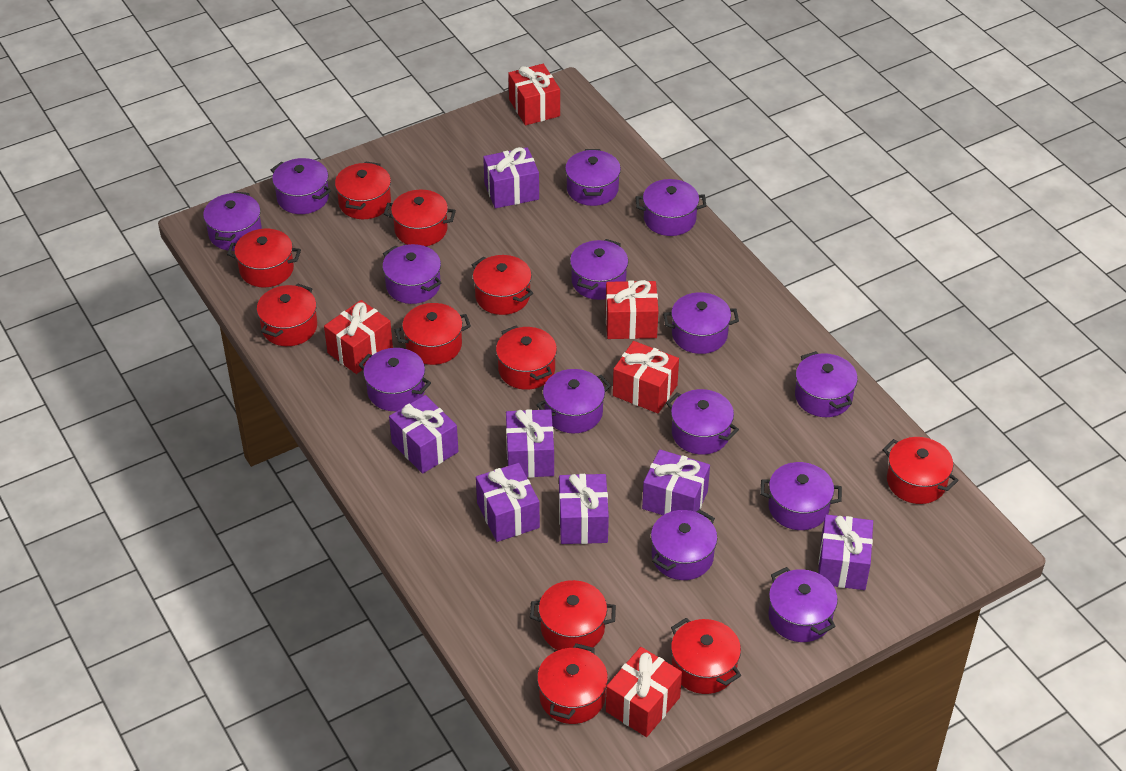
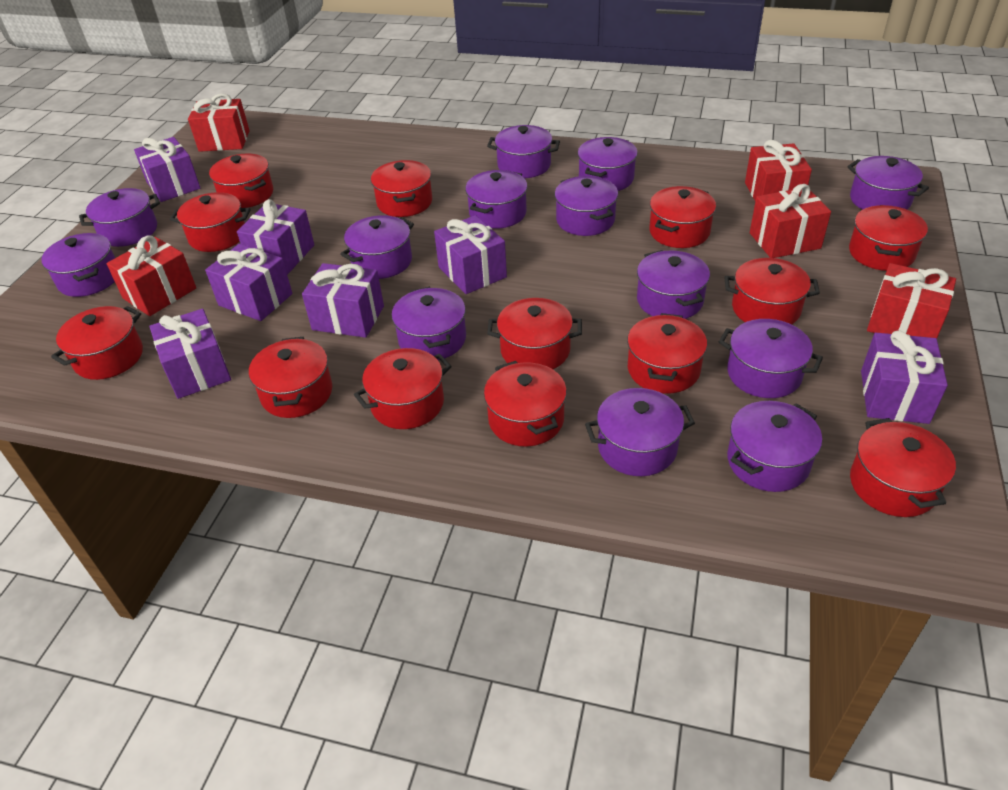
purple pot: [203,191,262,251] [271,158,331,214] [358,348,431,411] [382,244,441,304] [537,369,611,433] [565,149,621,206] [570,239,628,300] [635,179,706,236] [651,509,718,580] [663,292,739,354] [666,389,739,455] [760,462,842,530] [768,567,838,642] [795,351,858,417] = 14 -> [41,233,115,297] [79,188,160,247] [340,215,414,279] [391,287,466,360] [465,170,528,229] [487,125,560,178] [555,176,618,236] [578,137,638,191] [585,388,695,476] [637,250,710,319] [719,319,823,398] [727,401,822,492] [847,156,929,210] = 13
red pot: [227,229,301,287] [257,284,317,346] [335,161,391,219] [384,190,456,246] [395,303,471,365] [472,255,533,315] [496,325,557,390] [530,580,616,651] [537,643,608,724] [671,618,741,694] [882,437,959,504] = 11 -> [51,306,143,380] [170,192,251,252] [209,153,273,208] [249,337,332,418] [354,348,452,429] [371,160,432,217] [484,361,567,447] [487,298,582,369] [627,313,707,394] [649,186,716,248] [724,258,820,324] [849,205,928,271] [850,418,956,517] = 13

